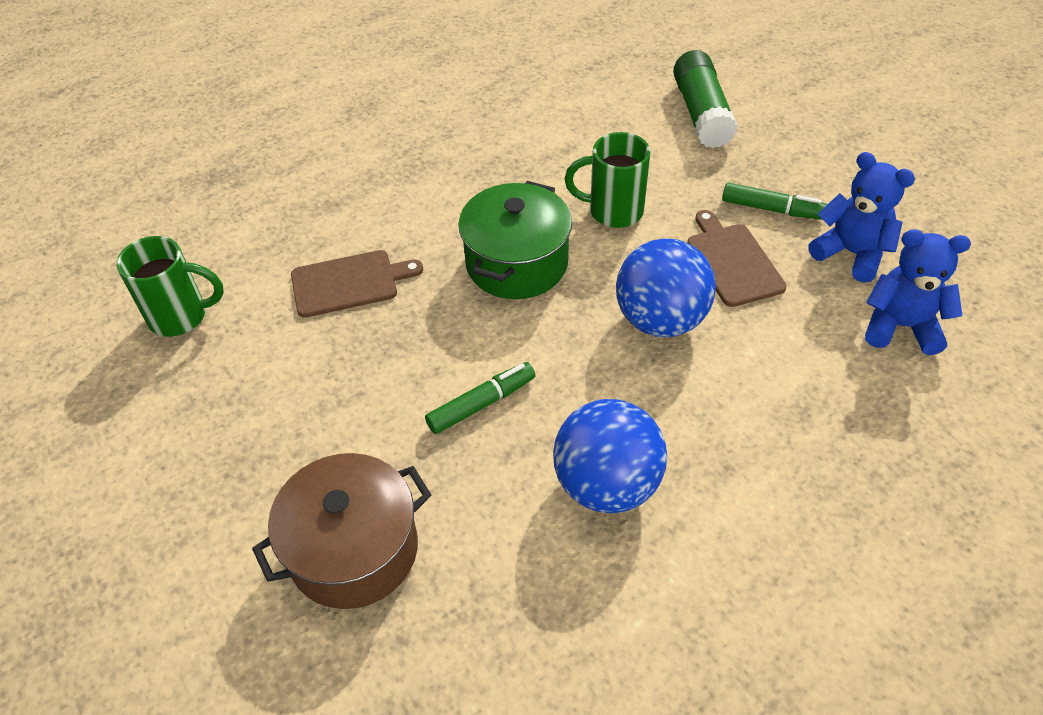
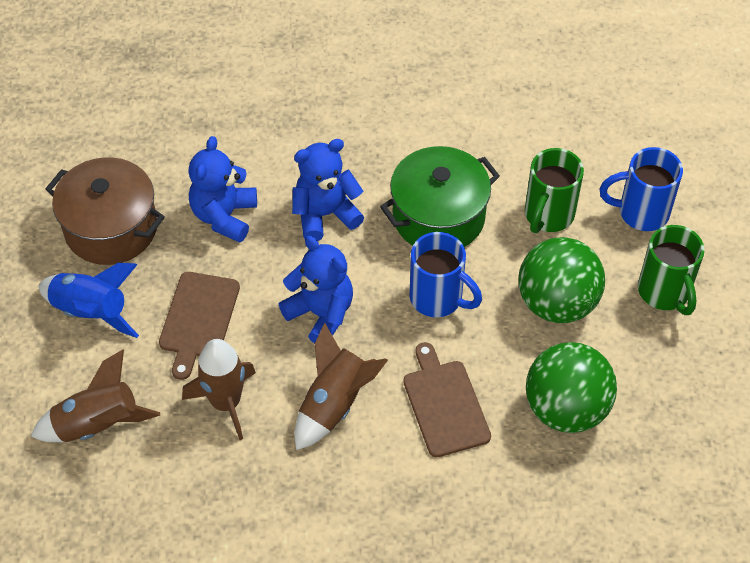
blue ball: [553,399,667,513] [616,238,716,337] = 2 -> none = 0
blue mug: none = 0 -> [409,232,482,317] [599,147,683,231] = 2
blue rocket: none = 0 -> [39,263,139,338] = 1
blue teddy bear: [808,152,915,283] [865,229,971,355] = 2 -> [188,136,257,243] [279,236,353,344] [292,139,364,241] = 3
brown rocket: none = 0 -> [31,350,160,442] [182,339,256,440] [295,323,388,450] = 3
green ball: none = 0 -> [519,237,605,323] [526,342,617,433] = 2
green glue stick: [673,50,738,148] = 1 -> none = 0
green marker: [425,362,536,434] [722,183,828,220] = 2 -> none = 0

